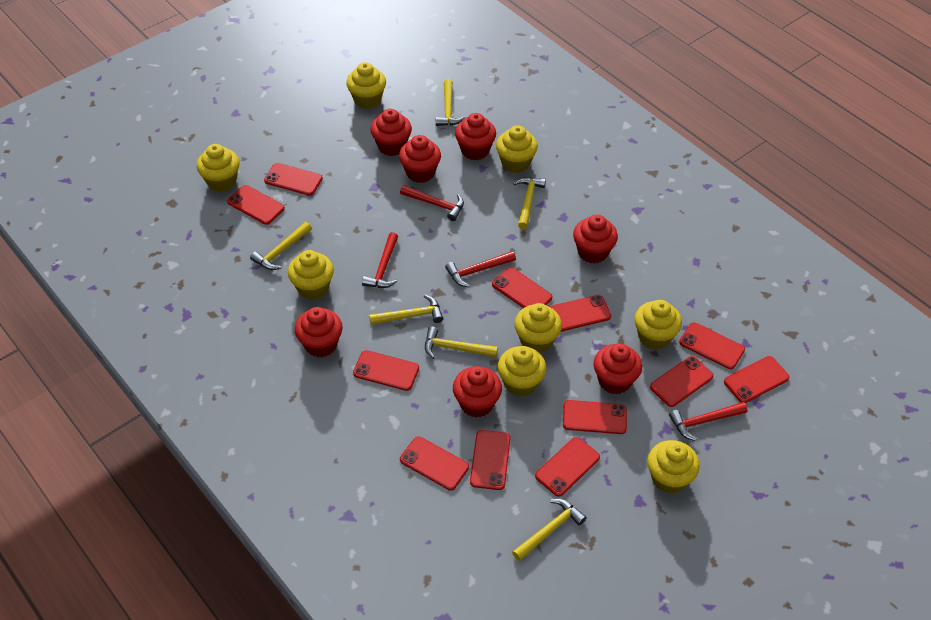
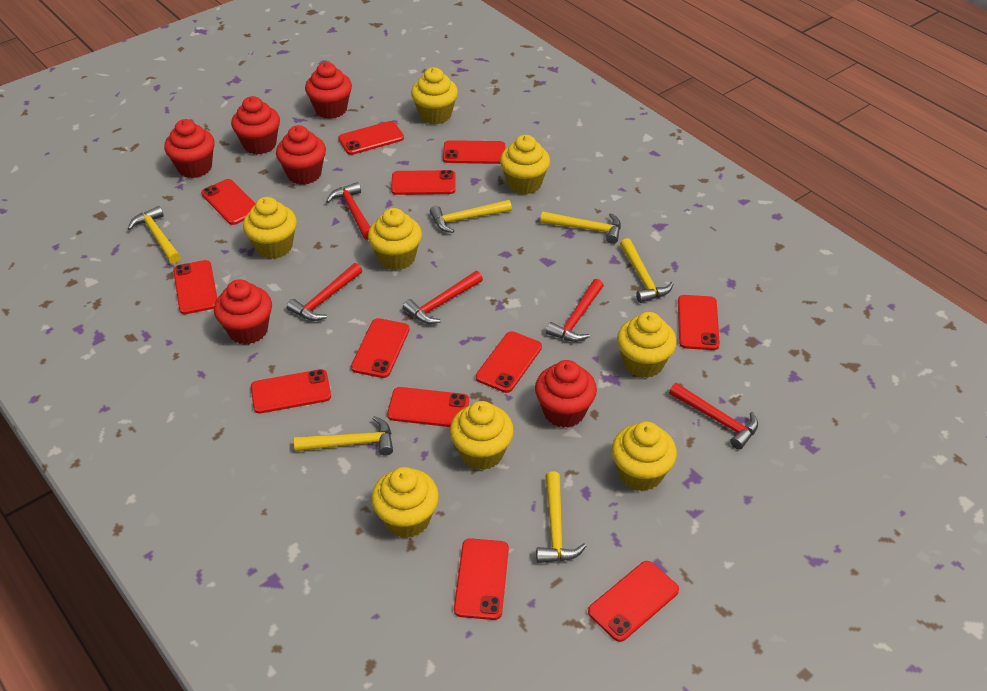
red cupcake: [295,307,343,357] [370,109,412,156] [399,135,441,183] [453,366,502,418] [455,113,496,160] [573,215,618,263] [593,344,642,394] = 7 -> [164,119,215,178] [214,279,272,344] [231,96,280,154] [276,125,326,185] [305,62,352,119] [535,360,597,428] = 6
red hammer: [362,232,398,288] [400,185,464,221] [445,251,516,287] [669,402,747,441] = 4 -> [287,263,362,321] [326,182,370,240] [403,271,483,324] [546,279,604,342] [669,383,758,450] = 5

